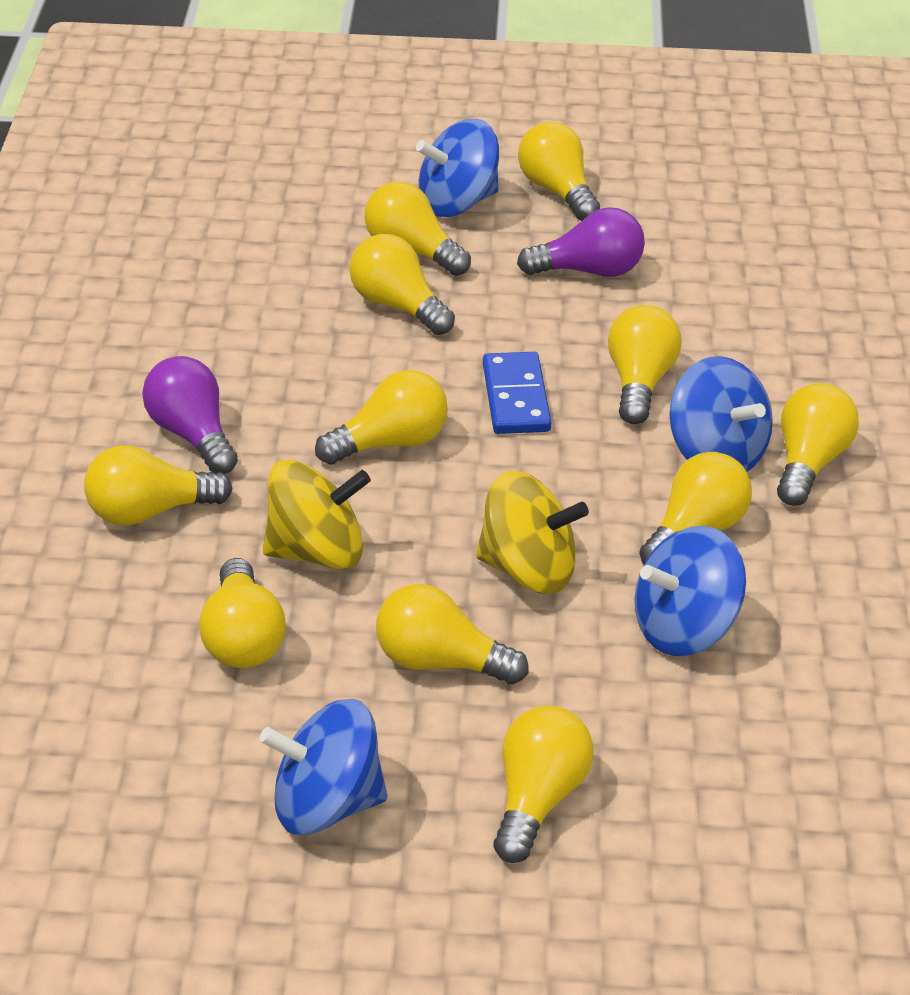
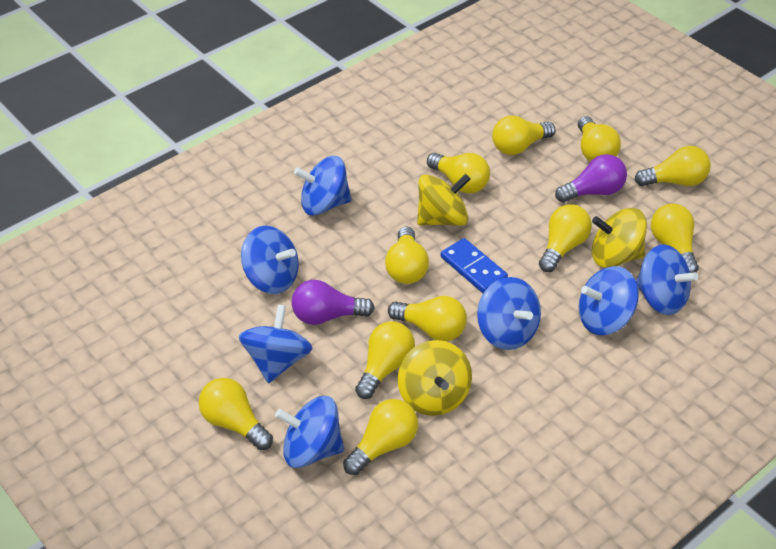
blue spinning top: [260,699,388,835] [416,119,499,217] [634,526,746,656] [669,356,773,472] = 4 -> [239,304,312,383] [241,226,299,294] [275,396,344,468] [294,156,352,216] [477,277,541,350] [578,266,639,335] [636,244,698,315] = 7
yellow spinning top: [263,460,371,569] [476,471,589,594] = 2 -> [398,340,472,416] [417,174,470,226] [592,208,647,268] = 3

